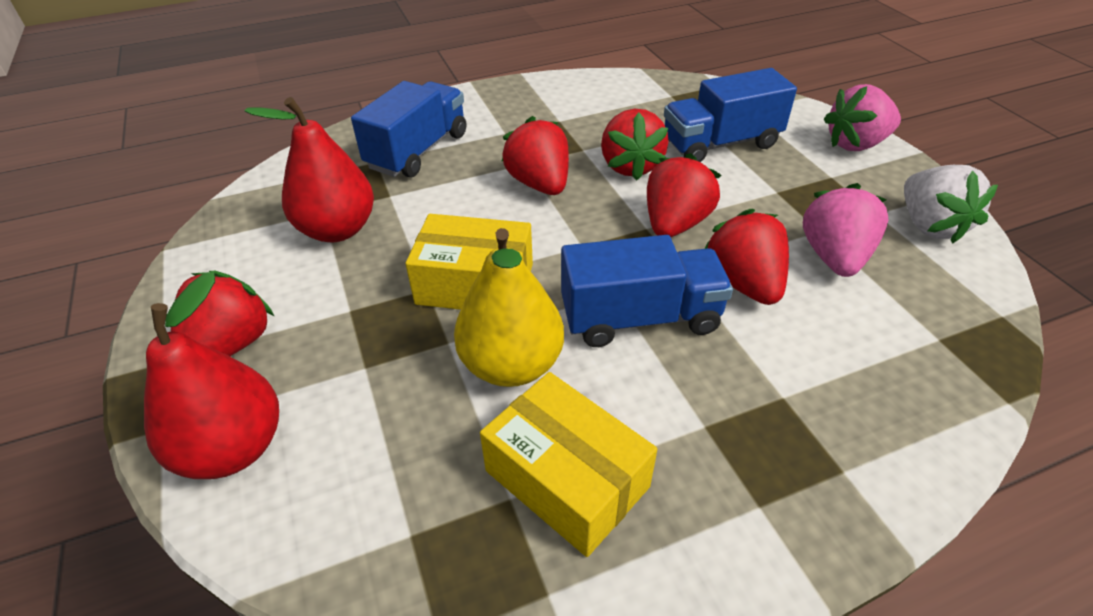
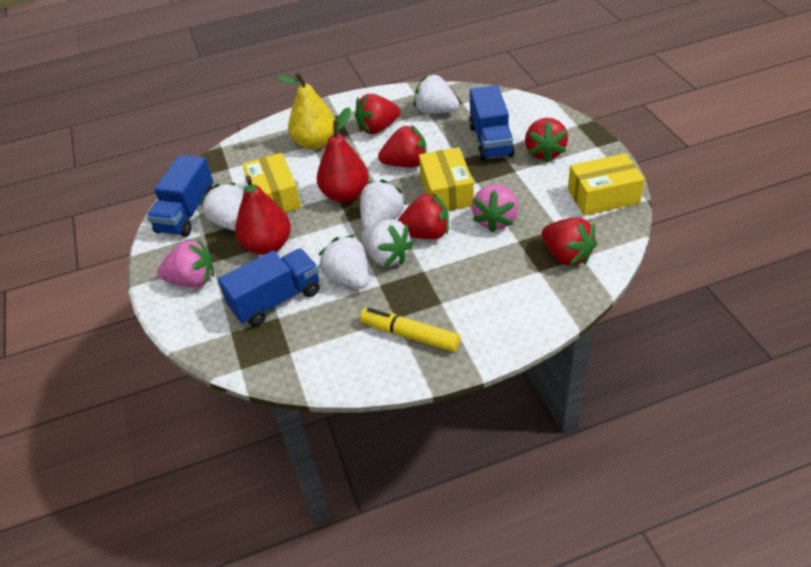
white strawberry: [904,165,998,244] = 1 -> [201,183,243,231] [319,235,369,289] [360,180,406,229] [362,219,414,267] [414,74,459,114] = 5
yellow box: [405,214,533,310] [480,372,657,557] = 2 -> [243,153,301,213] [419,147,474,211] [568,153,645,216] = 3
yellow marker: none = 0 -> [360,308,460,352] = 1

